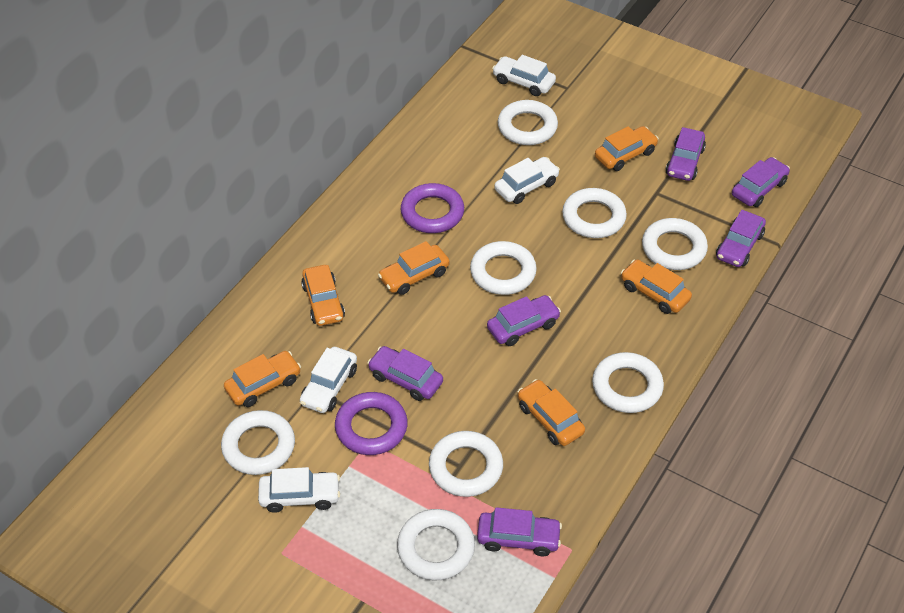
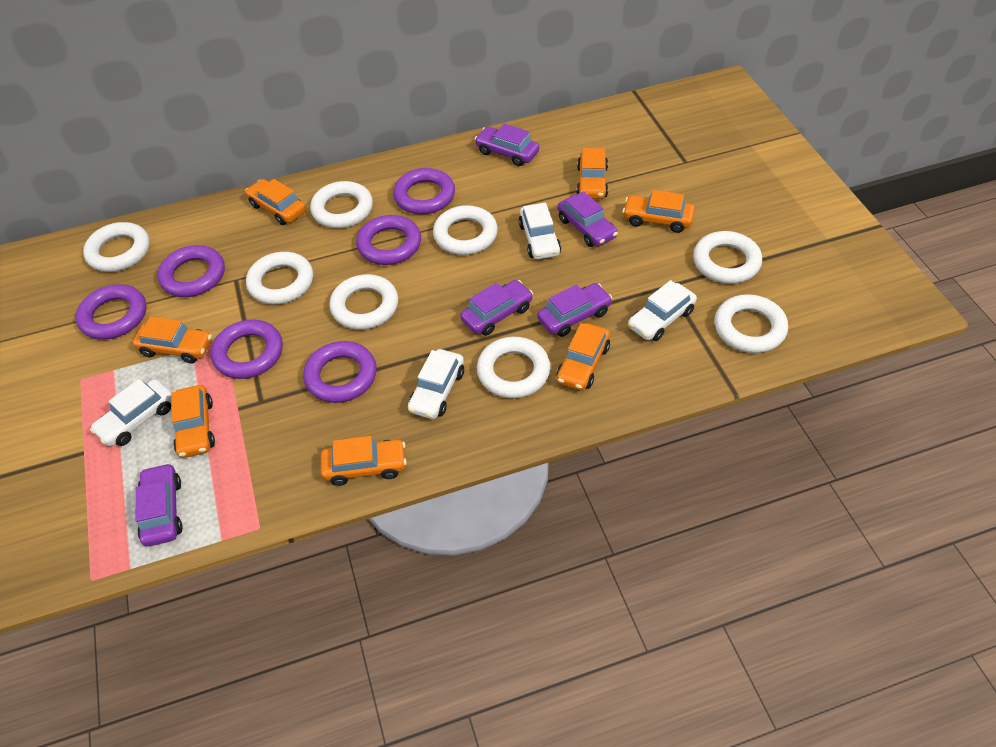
orange car: [224,351,301,407] [301,265,345,326] [378,241,450,295] [518,379,585,446] [595,126,659,171] [621,259,692,314] = 6 -> [133,316,212,364] [171,385,215,458] [245,179,306,225] [321,436,407,486] [556,323,610,391] [577,148,608,199] [623,190,695,233] = 7
purple car: [367,346,443,401] [477,507,562,556] [487,295,561,346] [665,127,706,181] [716,210,766,267] [732,157,790,207] = 6 -> [136,463,183,547] [460,280,533,336] [475,124,539,166] [537,283,612,337] [558,191,618,247] = 5
purple ring: [335,392,408,455] [401,183,464,233] = 2 -> [76,284,147,340] [157,245,225,297] [211,320,283,379] [303,341,377,403] [356,215,421,265] [393,168,455,215] = 6

